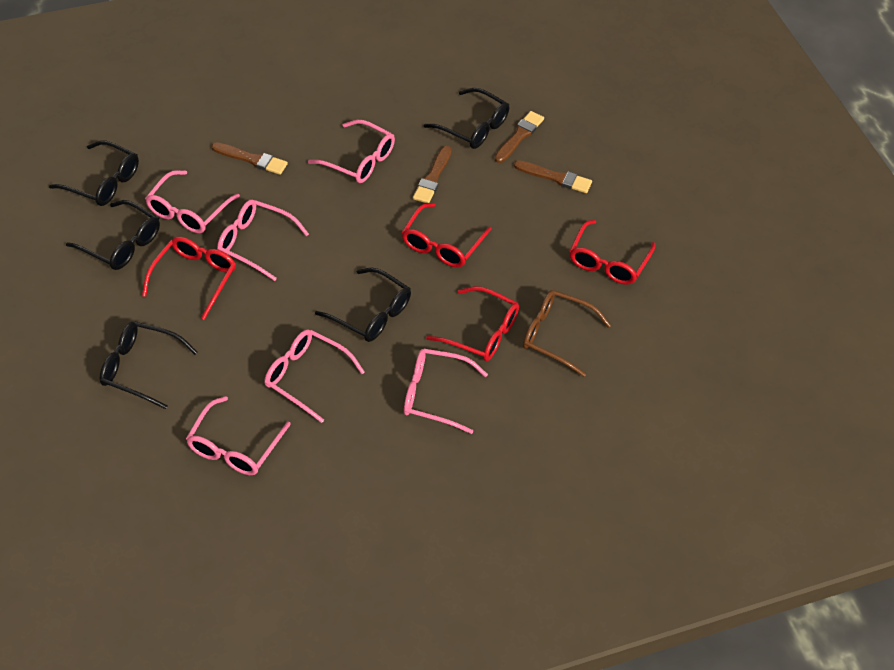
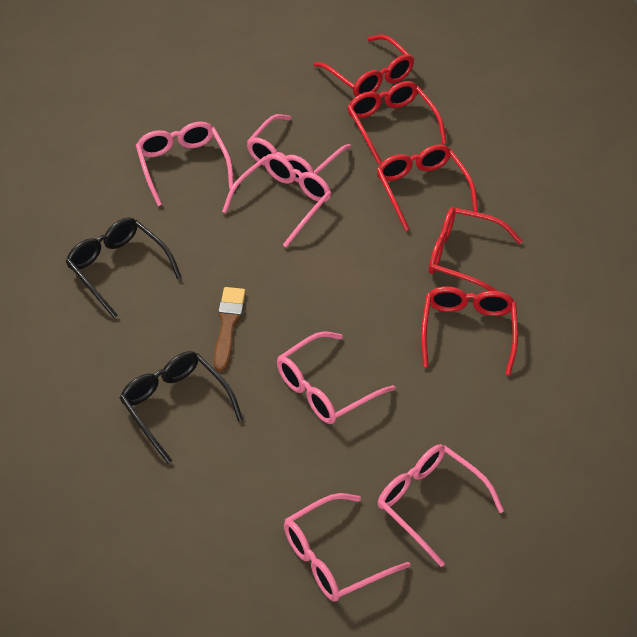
black glasses: [49,140,139,206] [66,200,160,270] [100,322,197,409] [315,268,411,342] [424,88,509,149] = 5 -> [66,217,182,318] [120,351,243,464] = 2
brown brush: [211,142,288,175] [413,146,452,203] [494,111,544,163] [514,160,592,193] = 4 -> [214,287,246,372] = 1
brown glasses: [523,290,611,377] = 1 -> none = 0
red glasses: [142,237,236,320] [402,203,492,268] [426,286,519,361] [570,220,655,285] = 4 -> [314,35,414,97] [347,81,447,164] [376,144,478,231] [421,286,518,375] [429,207,522,291] = 5

